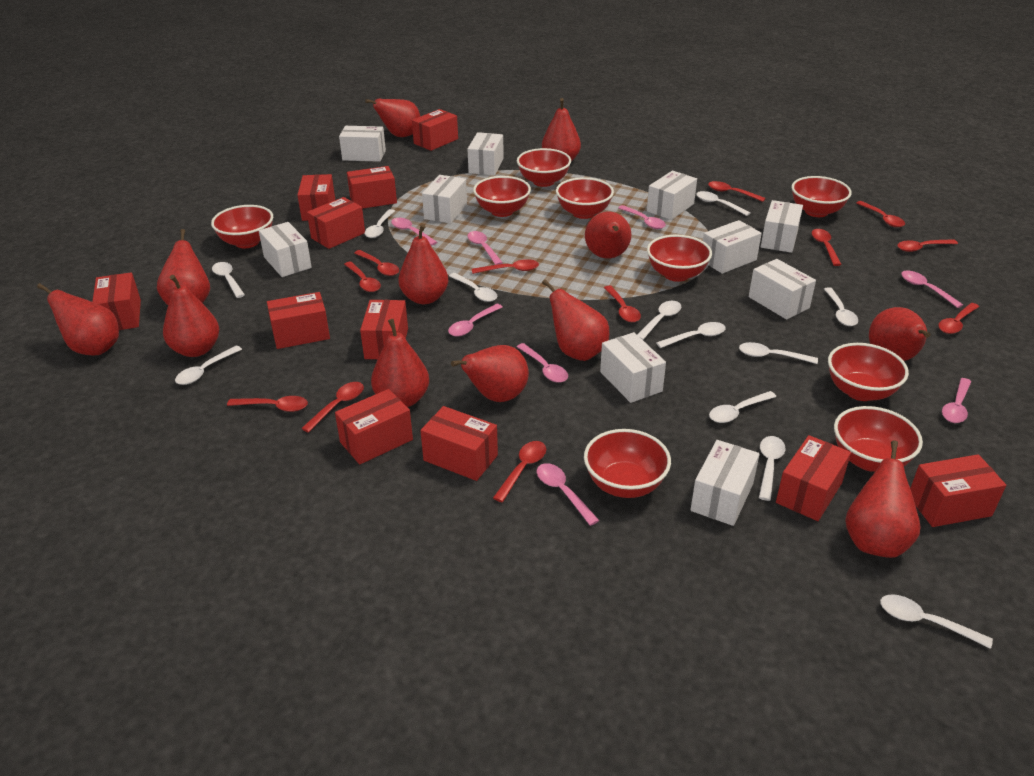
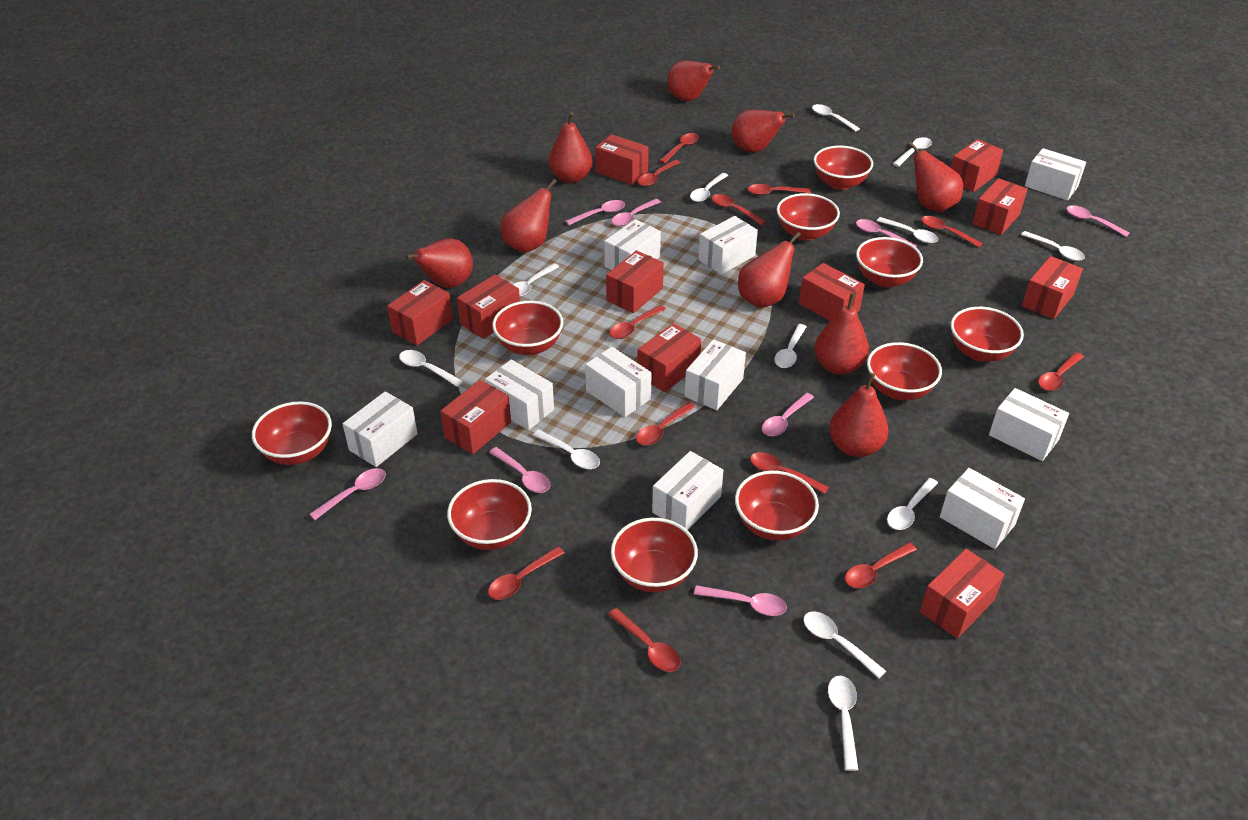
red bowl: [211,205,273,248] [473,176,531,217] [517,148,571,187] [556,177,614,219] [584,429,671,498] [647,235,712,282] [791,176,852,217] [828,343,909,401] [834,406,923,472] = 9 -> [252,402,332,465] [447,479,532,550] [492,301,563,355] [611,518,698,592] [735,471,819,541] [777,193,840,241] [814,146,873,190] [856,237,923,287] [867,342,942,400] [951,307,1024,362] = 10
red pear: [37,283,119,356] [157,229,210,305] [163,275,219,357] [365,99,420,137] [371,319,429,407] [398,224,448,304] [451,345,529,402] [542,98,581,161] [542,279,609,361] [585,212,631,259] [845,441,920,558] [869,307,930,361] = 12 -> [405,238,473,288] [501,179,557,253] [549,112,593,183] [667,60,720,101] [732,110,795,152] [738,232,801,308] [814,293,869,375] [829,373,889,457] [908,142,963,212] = 9

